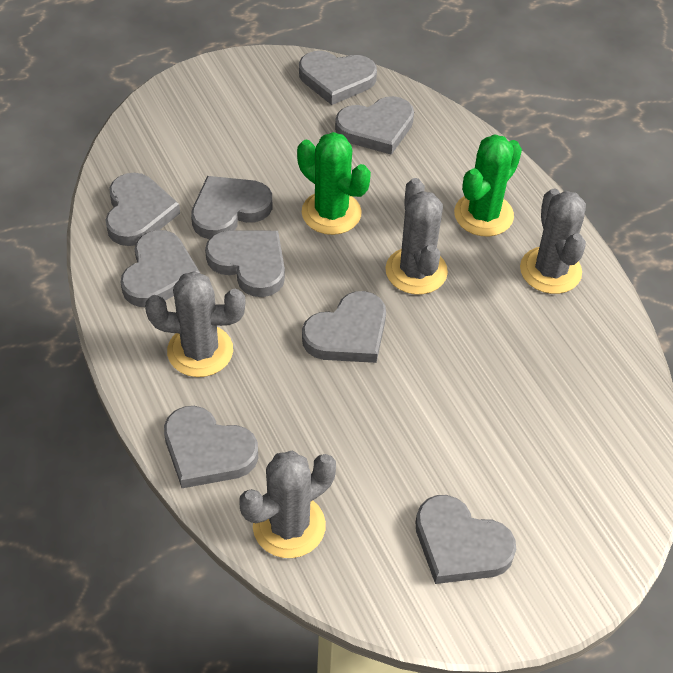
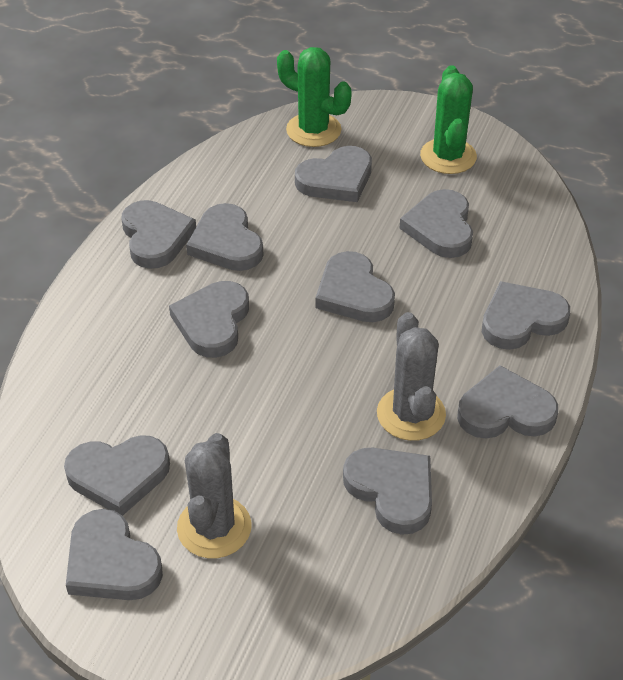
grey cactus: [145,271,245,377] [239,451,336,558] [385,178,448,295] [520,189,586,294] = 4 -> [177,433,252,558] [377,312,446,441] = 2
grey heart: [106,173,180,246] [121,230,200,307] [164,406,258,488] [191,176,272,239] [205,230,285,297] [299,51,377,105] [302,291,386,363] [335,96,414,155] [415,495,516,584] = 9 -> [64,435,170,516] [66,509,163,600] [121,200,196,269] [169,281,249,358] [186,203,263,271] [295,146,372,202] [315,251,395,322] [343,448,432,535] [400,189,473,258] [457,365,558,439] [482,281,570,350] = 11

